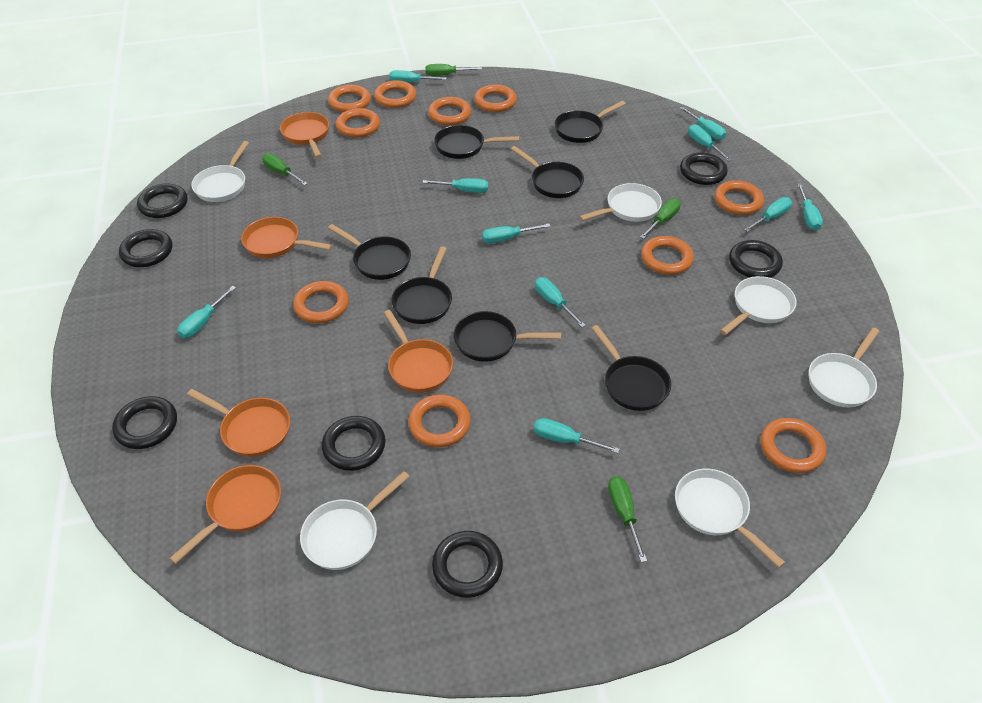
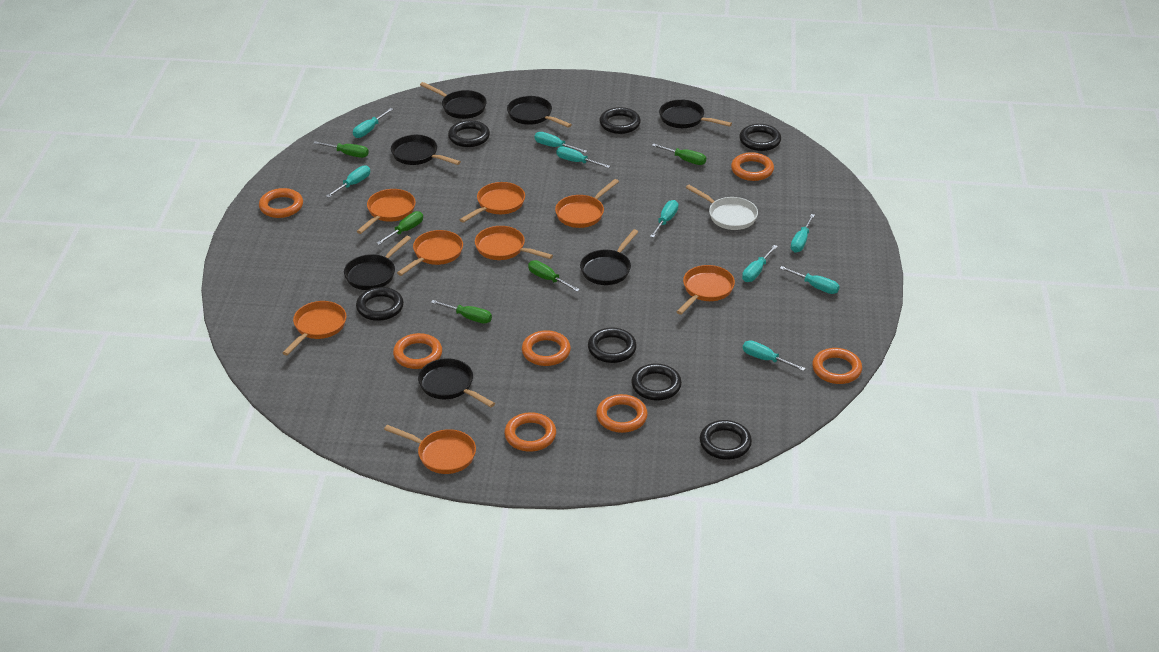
green screwdriver: [262,153,308,185] [425,64,482,76] [608,476,647,562] [640,199,681,239] = 4 -> [313,141,369,158] [376,211,423,245] [431,300,492,323] [528,260,580,292] [652,143,706,165] = 5
orange pan: [169,465,281,564] [187,389,290,457] [241,217,332,258] [280,112,329,158] [384,310,453,392] = 5 -> [282,301,346,355] [356,189,416,234] [384,425,476,474] [397,230,463,276] [460,182,525,223] [475,226,553,260] [555,179,619,228] [677,265,735,315] = 8
orange ring: [293,281,349,323] [328,85,371,112] [336,108,380,138] [374,80,416,108] [408,395,471,447] [428,97,471,125] [474,84,517,112] [641,236,694,275] [714,180,764,215] [761,418,826,473] = 10 -> [259,188,303,218] [393,333,442,369] [504,412,556,452] [522,330,571,366] [596,394,648,433] [731,152,774,181] [812,348,862,384] = 7
turquoise screwdriver: [177,286,236,338] [389,70,447,83] [423,178,489,193] [482,223,551,243] [534,418,620,453] [535,277,586,327] [680,107,726,140] [688,124,732,161] [744,197,792,232] [797,183,823,231] = 10 -> [326,165,370,198] [353,108,393,138] [535,132,587,153] [557,147,610,168] [650,200,678,238] [742,245,778,282] [743,340,806,371] [779,266,839,294] [791,214,815,253] = 9
white pan: [191,141,249,202] [300,471,410,570] [579,183,662,222] [675,469,786,568] [720,276,797,335] [809,328,879,407] = 6 -> [686,185,758,230] = 1

